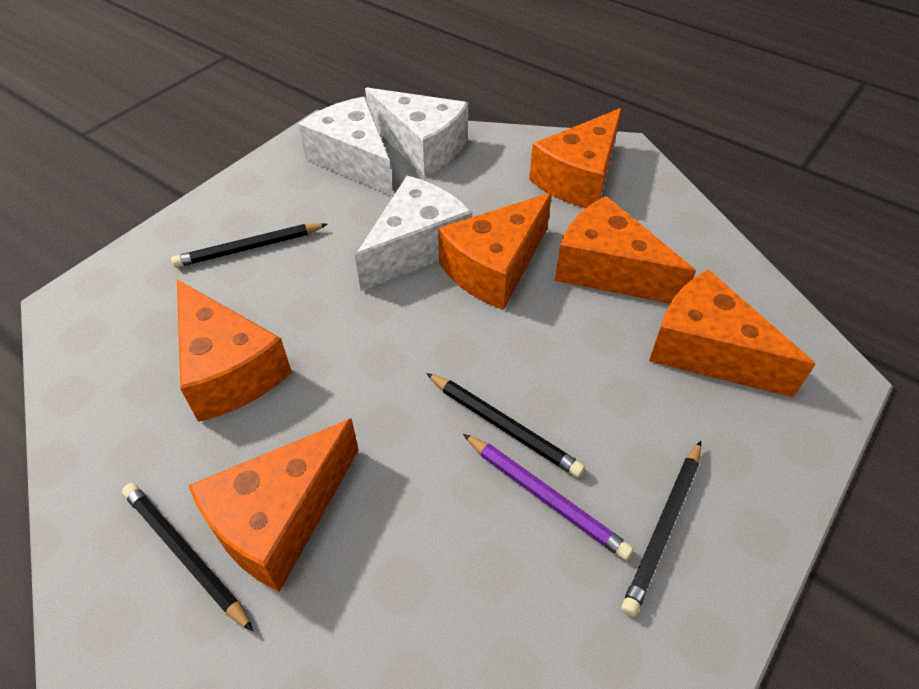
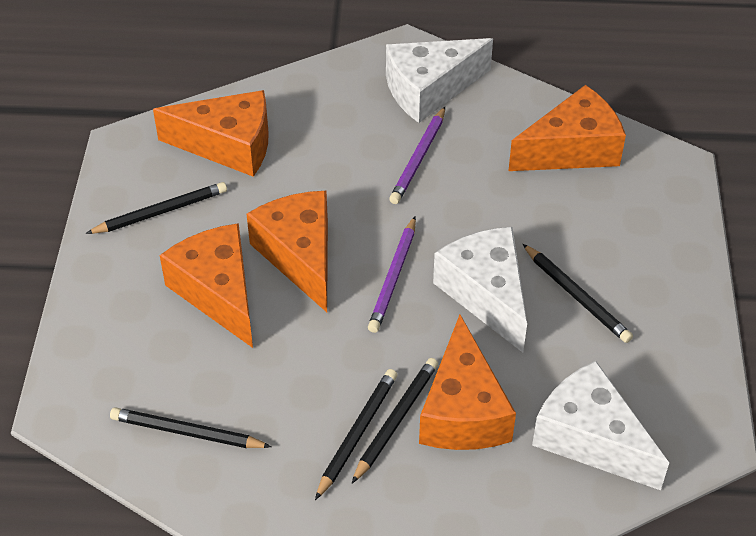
black pencil: [122,483,253,631] [171,223,327,267] [426,373,585,477] [621,441,701,617] = 4 -> [85,182,227,234] [110,407,271,448] [315,369,397,500] [352,358,438,483] [523,244,633,343] = 5
orange cheese: [177,279,292,422] [188,418,359,592] [438,193,552,310] [529,108,622,208] [555,196,696,304] [649,269,815,397] = 6 -> [153,90,269,177] [160,223,253,348] [247,191,328,312] [419,315,516,450] [508,85,626,171] = 5
purple pencil: [463,434,634,560] = 1 -> [368,216,416,333] [389,107,445,204] = 2

